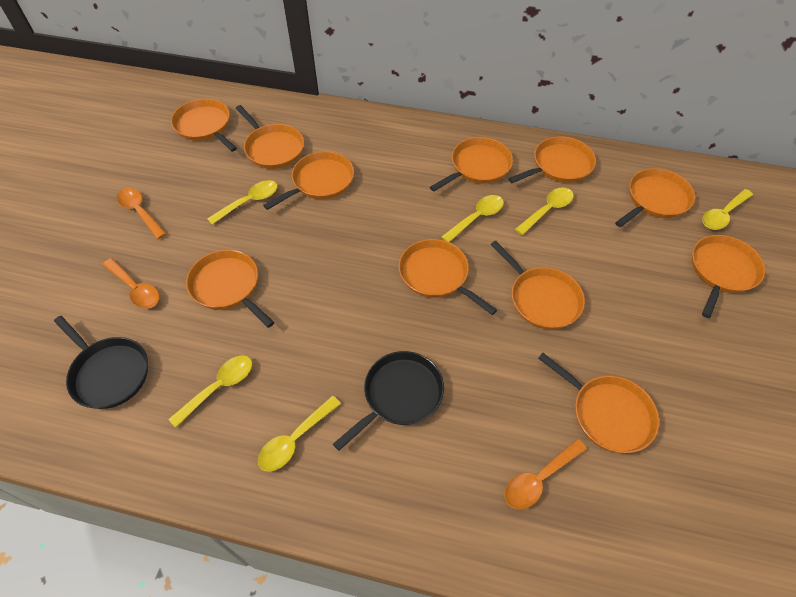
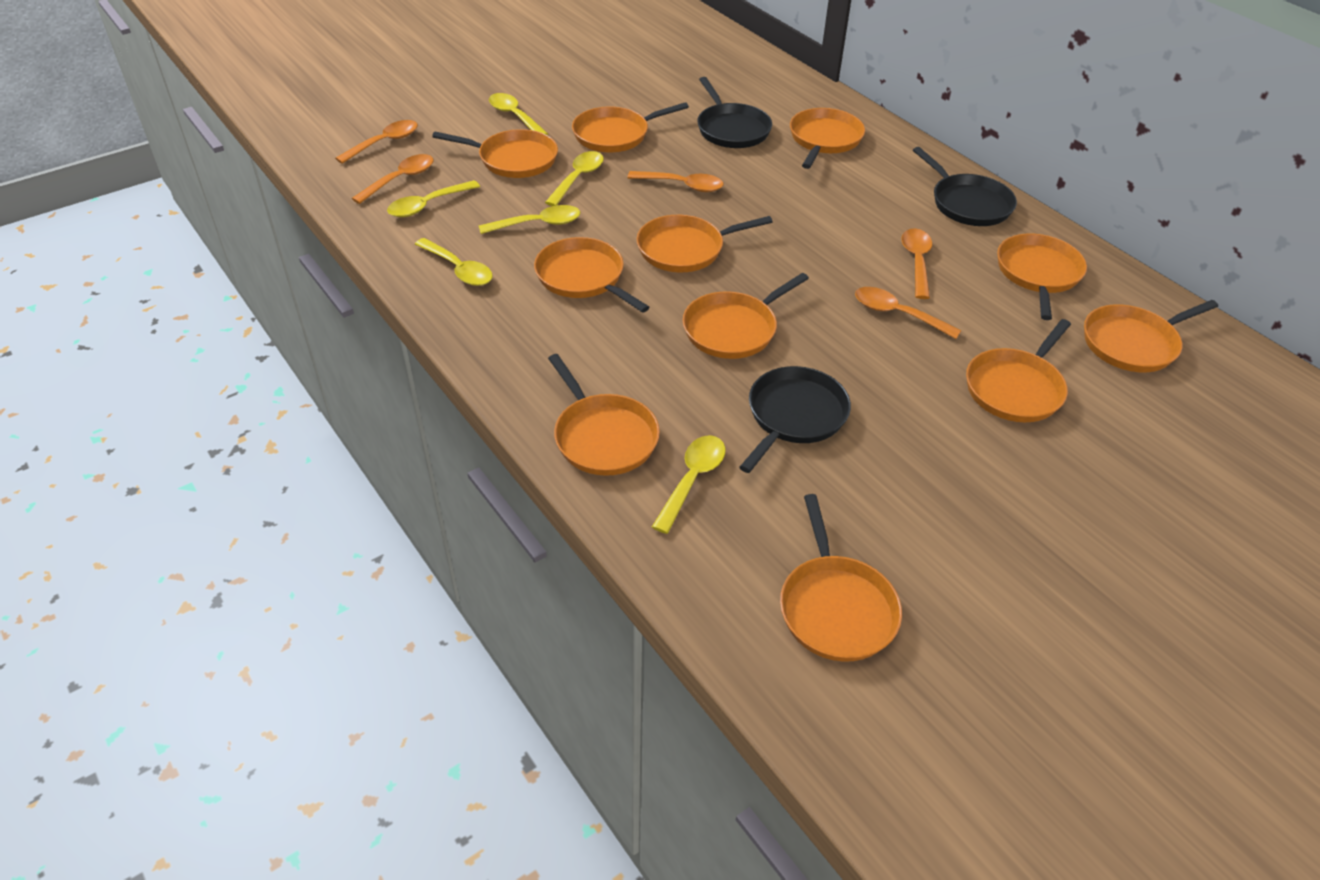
black pan: [54,316,148,409] [333,351,444,451] = 2 -> [697,77,772,148] [739,366,851,473] [913,147,1017,226] = 3
orange spoon: [103,258,159,309] [117,188,166,239] [504,439,587,509] = 3 -> [335,120,418,164] [352,154,434,204] [627,171,723,192] [855,287,961,339] [901,229,932,299] = 5

